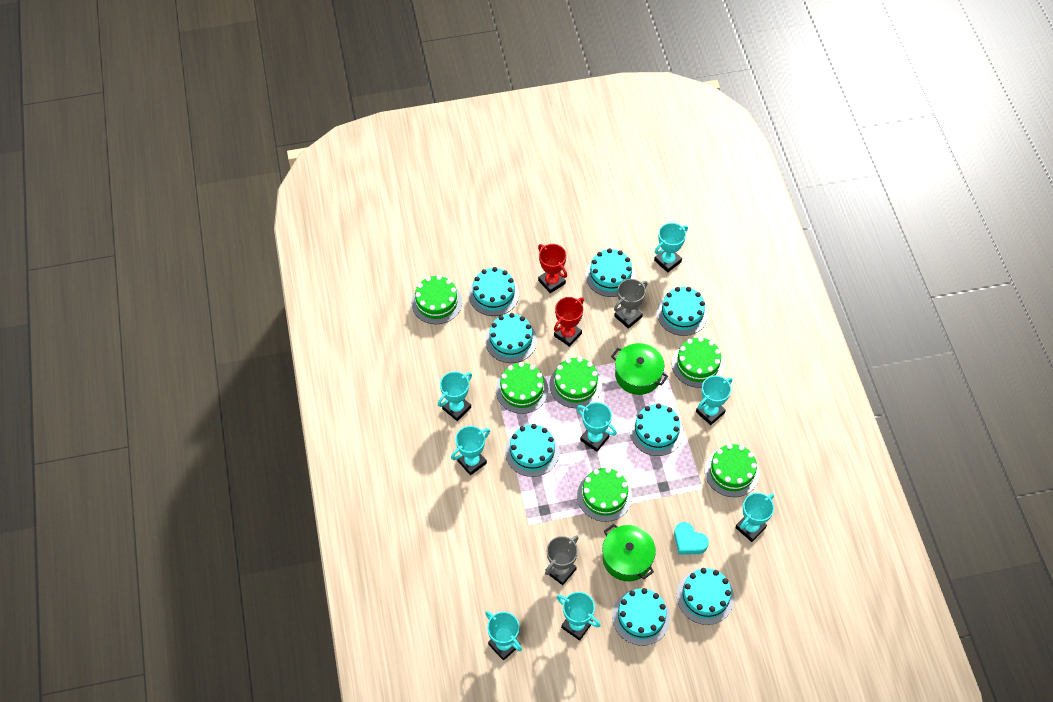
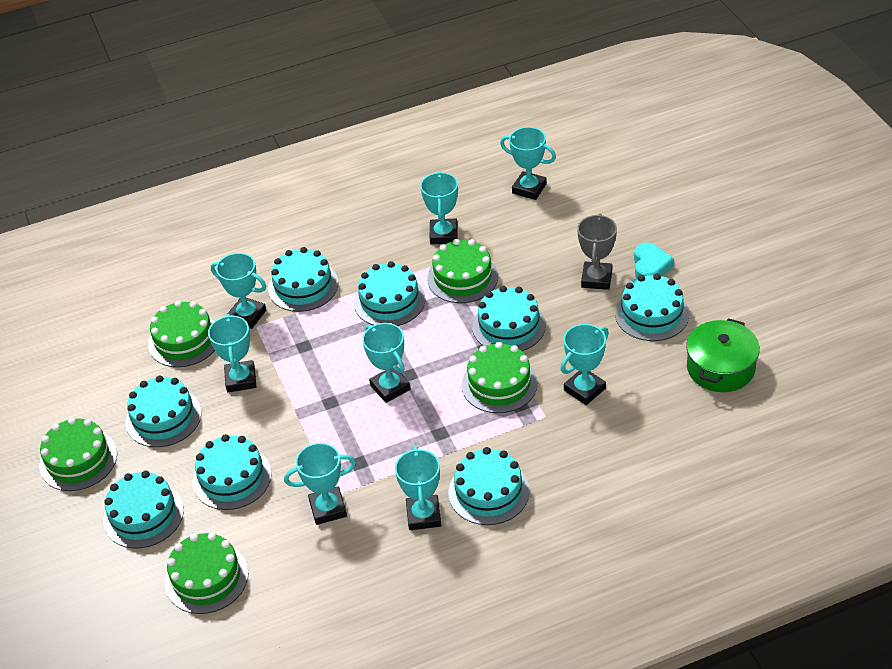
green cake: [412,275,462,324] [496,362,548,414] [549,357,602,408] [577,467,632,522] [672,337,724,388] [705,444,759,497] = 6 -> [39,417,117,491] [148,300,215,367] [165,532,249,614] [427,239,498,303] [462,342,538,413] = 5
green pot: [602,524,656,581] [611,343,668,395] = 2 -> [686,318,760,392] = 1
grey trophy: [545,535,578,585] [614,279,647,329] = 2 -> [577,214,617,290] = 1
red trophy: [538,244,567,293] [554,297,584,347] = 2 -> none = 0

